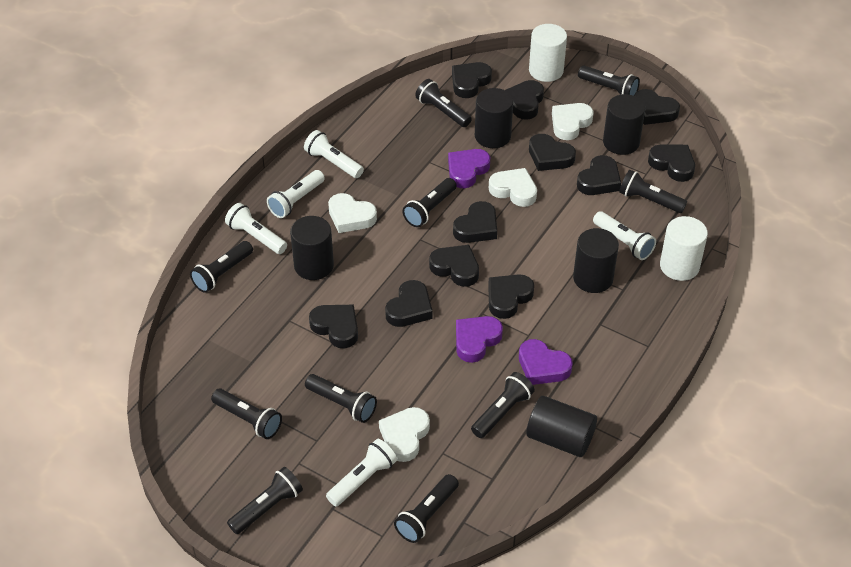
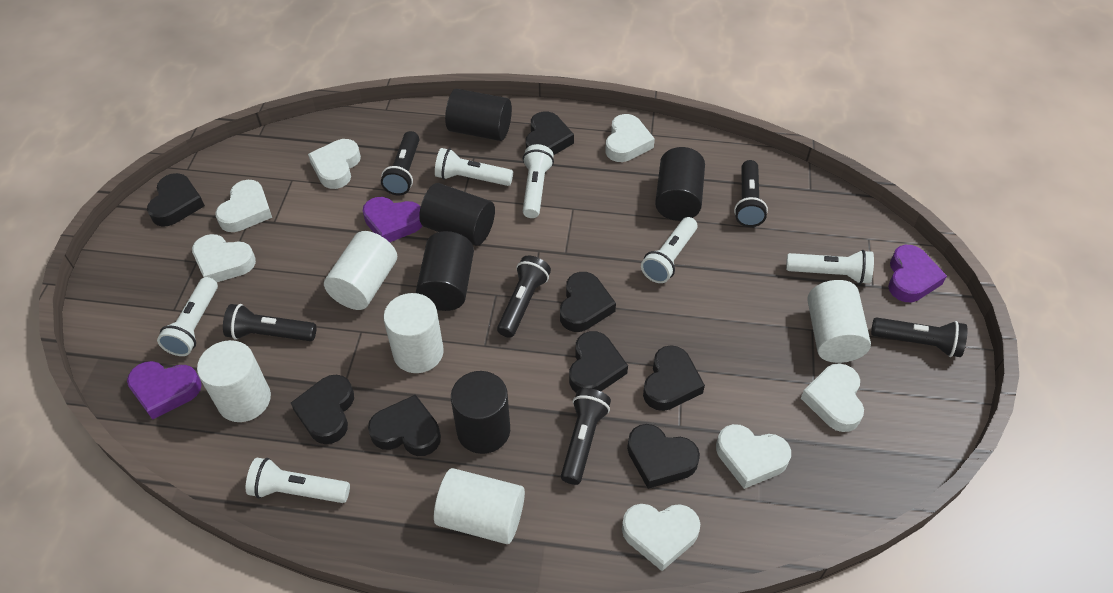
black flashlight: [190,241,253,293] [211,389,282,439] [227,467,303,534] [305,374,377,423] [394,474,459,543] [403,178,457,227] [415,79,472,127] [471,372,535,438] [578,66,640,96] [619,170,687,213] = 10 -> [223,304,316,341] [381,131,419,195] [497,256,551,338] [561,388,611,485] [734,160,768,227] [871,317,968,357] = 6
black heart: [309,305,358,348] [385,280,433,327] [429,245,479,287] [452,62,492,98] [453,201,497,243] [488,274,534,319] [505,80,544,120] [529,134,576,171] [577,155,621,195] [634,89,680,125] [648,145,695,182] = 11 -> [147,173,205,227] [291,374,354,444] [368,395,441,456] [526,111,574,155] [560,272,616,332] [569,331,628,393] [627,424,700,489] [643,345,705,411] = 8
white cylinder: [529,24,567,82] [660,216,708,281] = 2 -> [197,340,271,422] [324,231,397,310] [383,293,444,373] [434,468,525,544] [807,280,871,363] = 5
white flashlight: [225,203,287,254] [267,170,325,218] [304,130,364,178] [326,439,397,507] [593,211,656,260] = 5 -> [157,277,218,356] [246,458,350,503] [435,148,513,186] [523,144,554,218] [641,217,697,283] [786,250,874,284] = 6
white heart: [328,193,377,233] [379,407,430,462] [489,168,537,207] [552,103,593,140] = 4 -> [192,234,256,282] [215,180,272,232] [308,139,361,189] [605,114,655,162] [622,504,700,571] [716,424,791,489] [801,363,864,432] = 7

